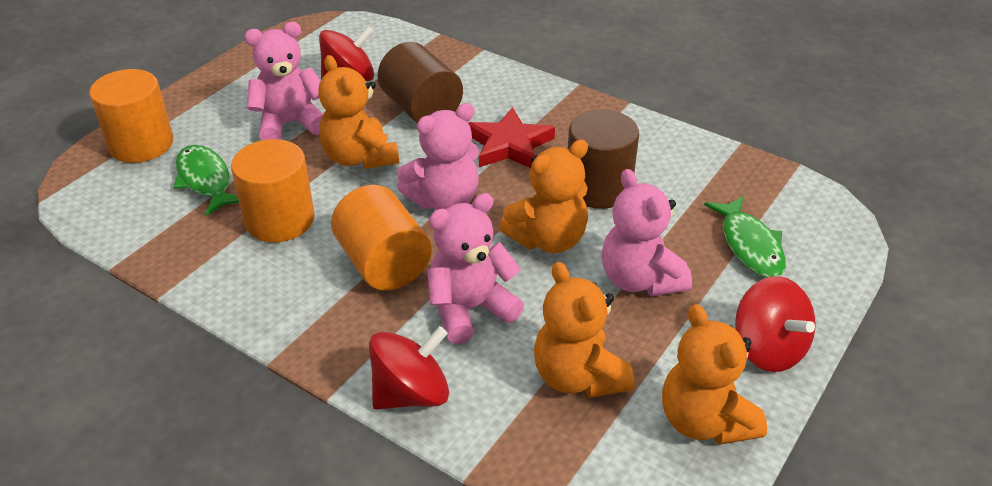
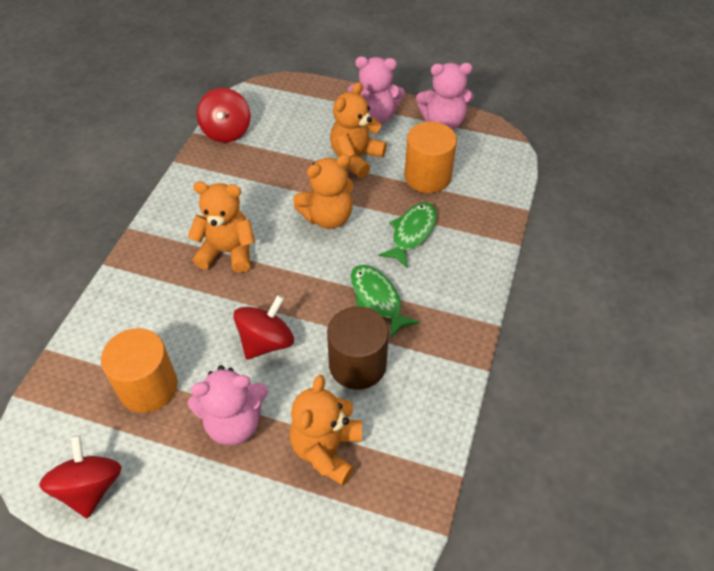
brown cylinder: [377,42,463,123] [568,109,639,209] = 2 -> [327,306,389,390] = 1
orange cylinder: [89,69,173,163] [231,139,315,242] [331,185,432,290] = 3 -> [101,328,178,413] [404,122,457,193] = 2
pink teddy bear: [244,22,323,140] [397,103,479,210] [427,193,524,344] [602,169,692,297] = 4 -> [188,365,268,445] [348,57,405,124] [416,63,473,130] = 3
red star: [468,107,555,168] = 1 -> none = 0

